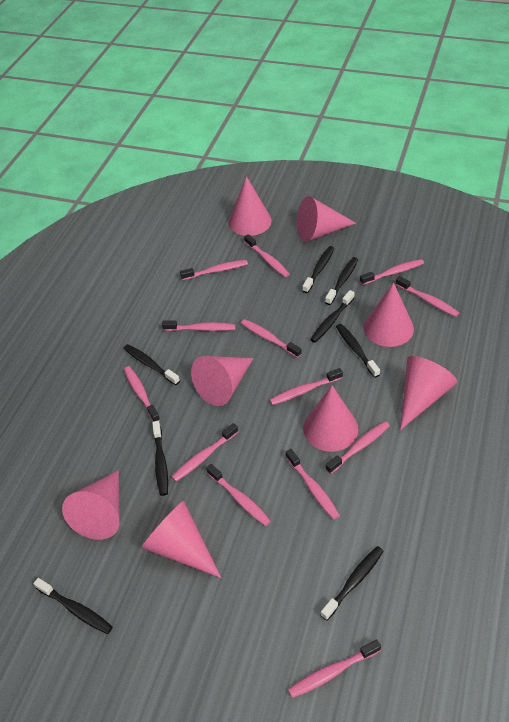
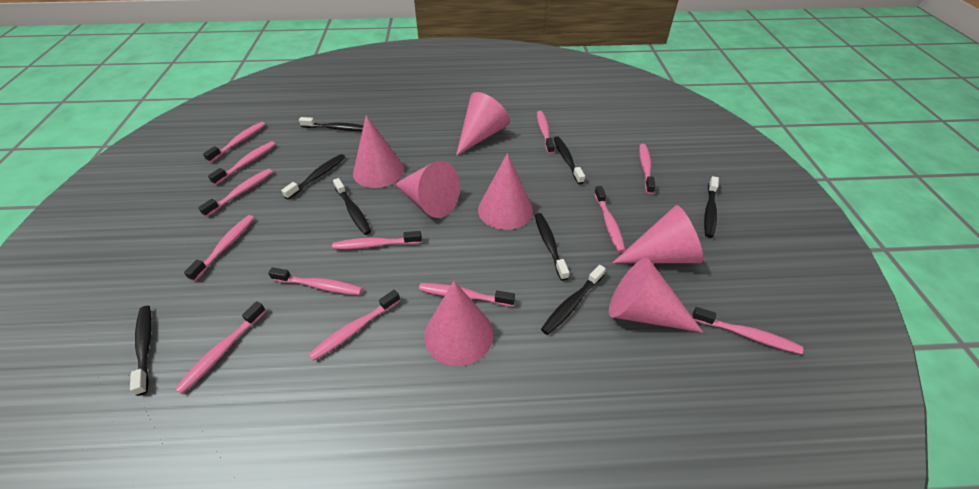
pink cone: [62,470,120,540] [141,501,221,578] [191,356,254,406] [228,176,272,236] [297,196,356,242] [303,386,358,452] [364,282,414,347] [400,356,457,430] = 8 -> [353,115,404,188] [394,161,460,218] [424,281,493,366] [456,92,510,156] [478,153,533,230] [609,258,703,333] [612,205,703,263] = 7

